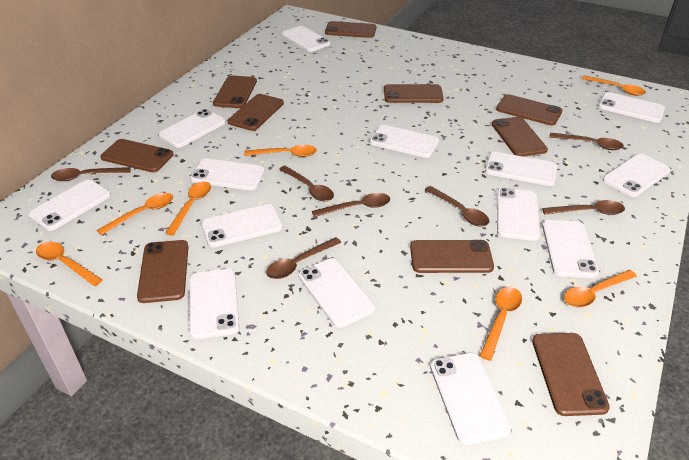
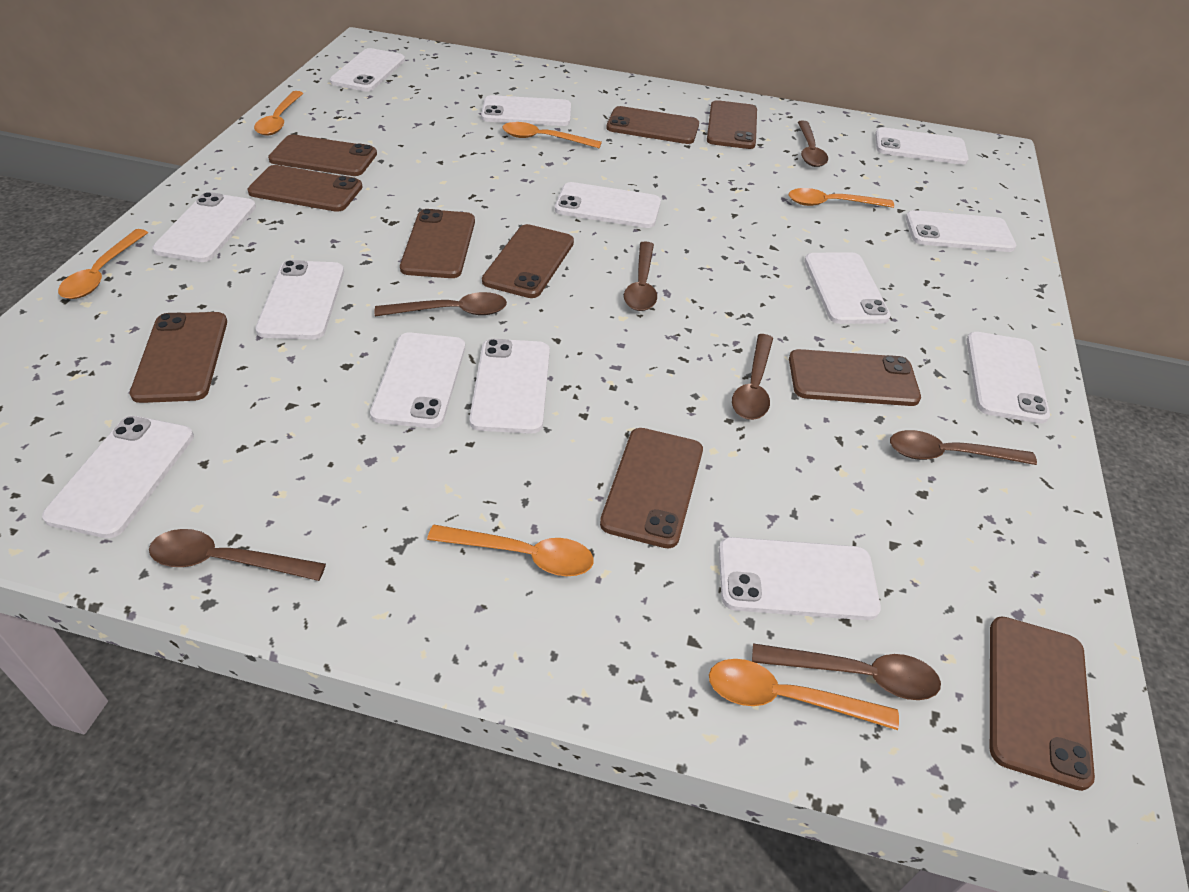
orange spoon: [36,242,103,286] [97,193,173,235] [165,181,211,235] [244,145,317,157] [480,287,522,361] [564,270,637,308] [582,75,646,96] = 7 -> [58,229,148,299] [254,91,303,135] [427,525,594,576] [502,122,602,148] [709,659,899,730] [789,188,894,208] = 6
white phone: [28,179,111,231] [158,109,226,148] [189,269,239,339] [190,159,265,191] [201,204,283,248] [282,26,330,52] [298,258,375,328] [370,125,439,158] [430,353,512,445] [485,152,558,186] [497,188,540,241] [542,220,599,278] [598,92,665,123] [603,153,670,197] = 14 -> [42,416,194,538] [153,192,256,262] [255,260,344,340] [330,48,405,92] [370,333,465,428] [469,339,550,434] [481,95,571,126] [555,182,661,228] [719,537,881,620] [805,253,891,324] [875,127,969,165] [906,210,1016,252] [966,332,1050,423] = 13

